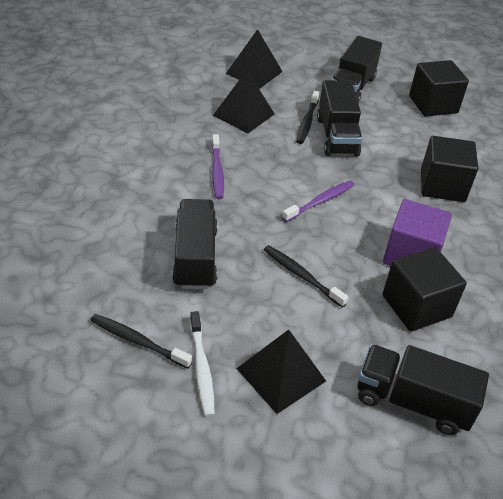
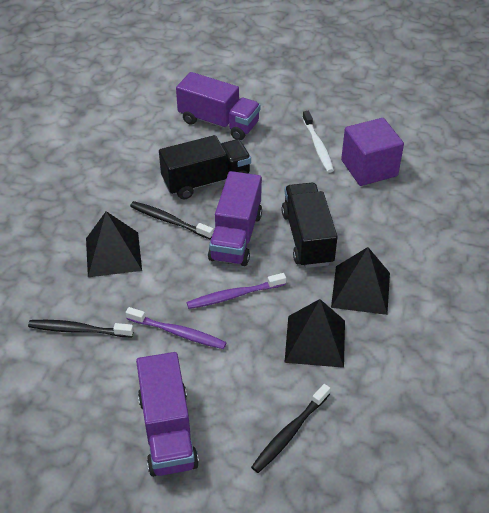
black cube: [382,247,467,331] [409,60,469,117] [421,136,478,202] = 3 -> none = 0
black truck: [172,199,218,289] [317,80,362,156] [331,36,382,103] [357,344,489,435] = 4 -> [159,135,251,199] [281,183,338,268] = 2
purple truck: none = 0 -> [136,352,199,477] [176,72,261,140] [208,171,262,266] = 3

